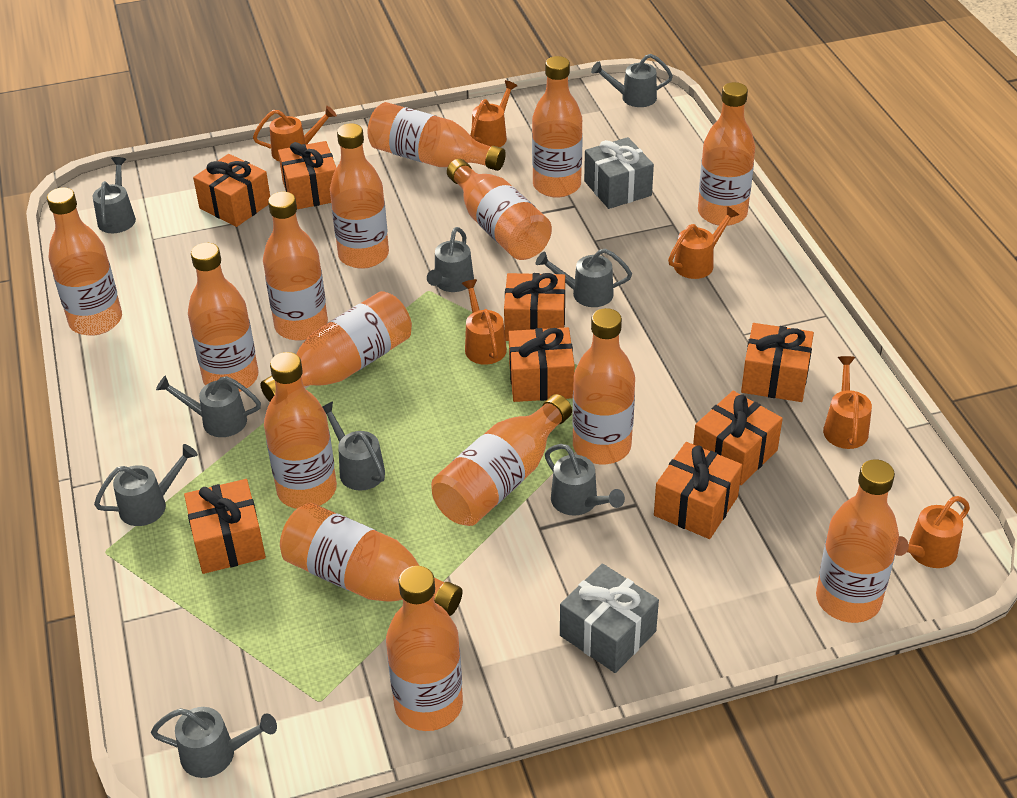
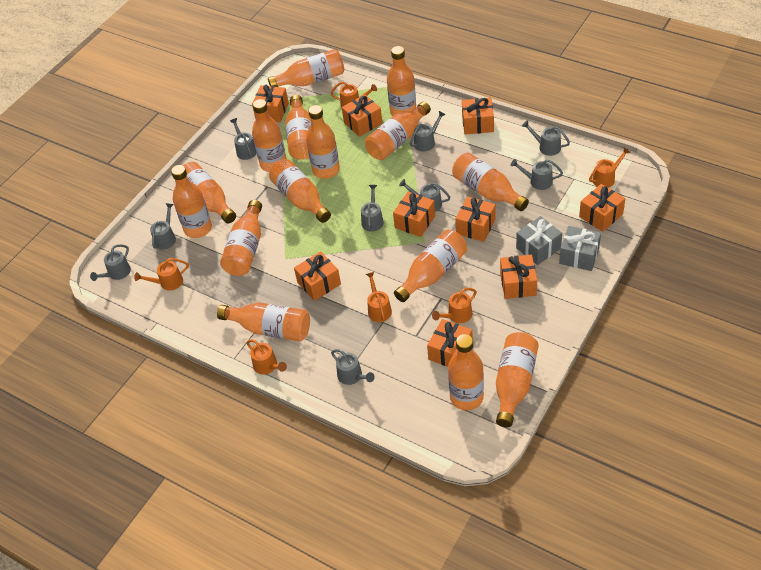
orange gift: [184,479,266,574] [193,154,270,227] [278,141,336,209] [504,273,565,341] [509,327,575,402] [654,442,742,539] [693,391,783,485] [741,323,814,402] = 8 -> [252,85,289,122] [294,251,341,301] [342,94,383,137] [393,192,435,237] [427,319,473,367] [455,197,496,242] [462,97,494,134] [500,255,537,299] [579,184,625,232] = 9

